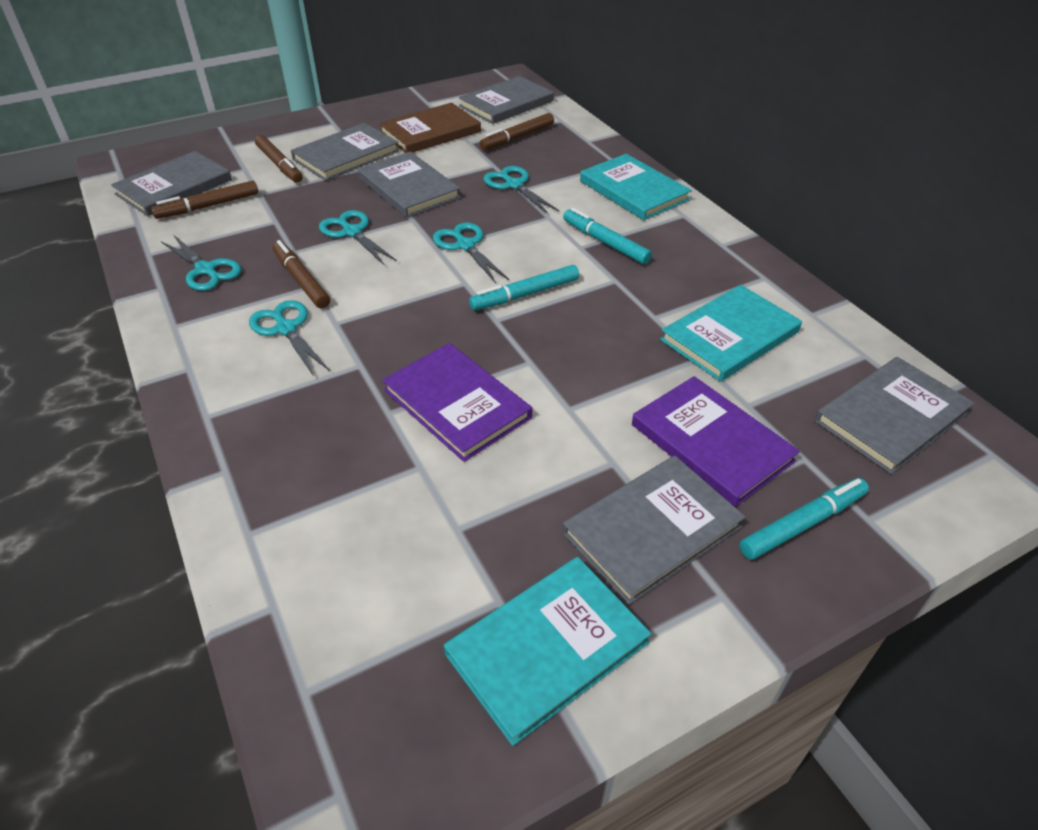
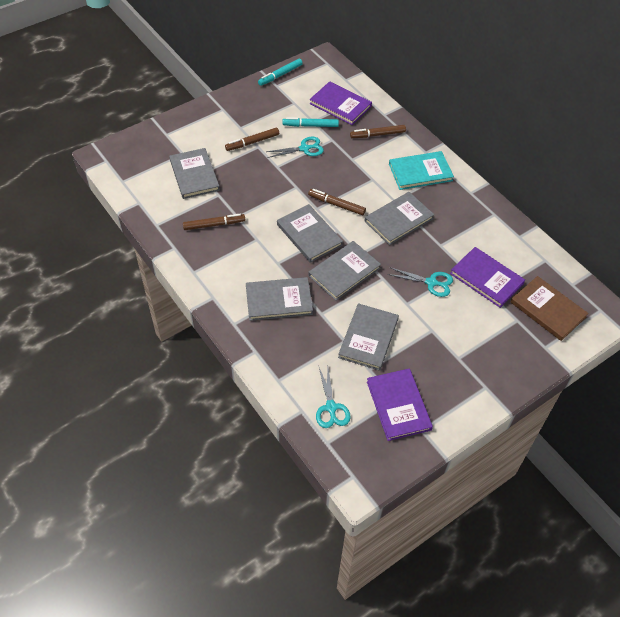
purple book: [382,343,532,462] [632,376,800,507] = 2 -> [310,81,372,125] [367,368,433,441] [450,247,525,308] = 3
turquoise book: [444,557,651,746] [580,154,692,220] [660,285,802,382] = 3 -> [389,151,454,190] = 1
turquoise marker: [469,265,579,310] [563,208,652,264] [739,478,869,560] = 3 -> [258,59,303,86] [282,117,339,127] = 2
turquoise scissors: [161,235,242,291] [249,300,330,376] [319,210,397,265] [433,222,509,283] [483,166,559,214] = 5 -> [267,137,324,158] [316,368,351,428] [388,268,453,297] = 3

